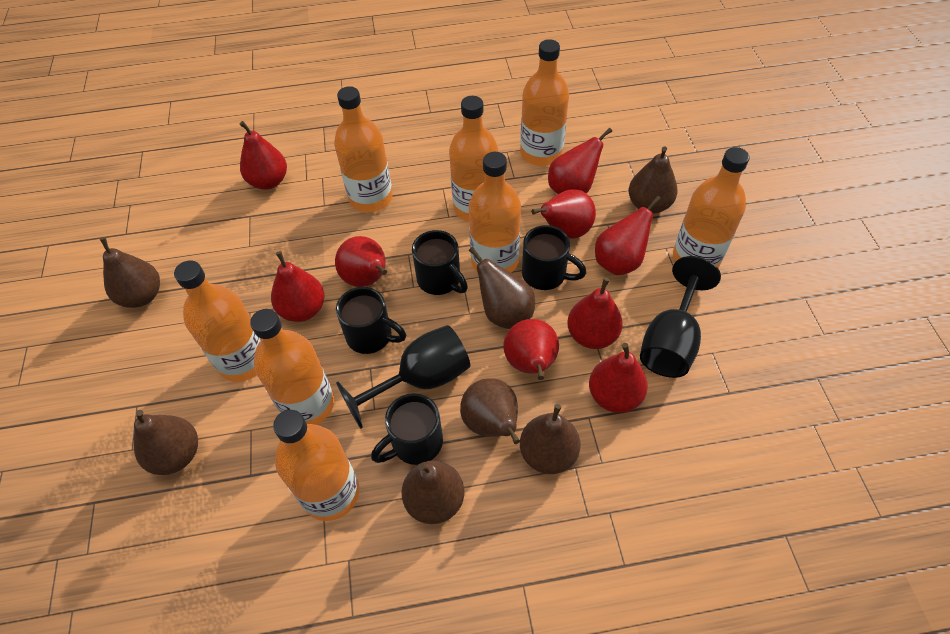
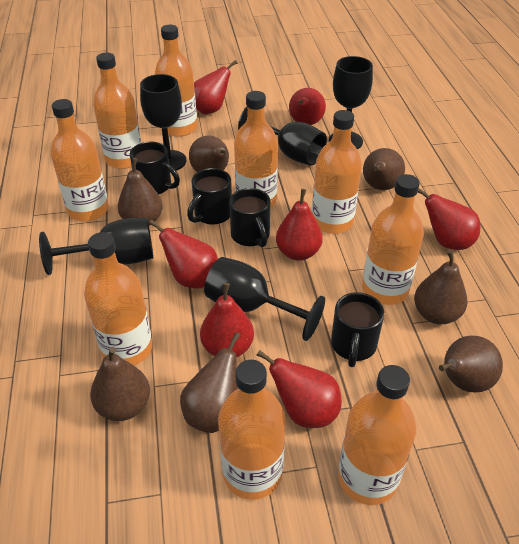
black goblet: [336,325,470,429] [640,256,721,378] = 2 -> [39,218,153,275] [140,74,186,171] [204,257,325,341] [238,107,327,166] [329,56,373,149] = 5
orange bottle: [174,261,261,382] [250,309,334,425] [273,410,359,521] [334,86,393,212] [449,96,498,222] [469,152,521,273] [520,39,569,166] [673,147,750,268] = 8 -> [51,99,109,221] [84,232,152,365] [93,53,141,169] [155,25,197,137] [218,360,286,500] [234,91,278,208] [312,110,362,234] [338,365,416,505] [362,174,424,305] = 9
red pear: [240,121,287,190] [271,251,324,322] [335,236,387,287] [503,319,559,380] [531,189,596,239] [548,128,612,194] [567,278,623,349] [589,343,648,413] [595,196,661,275] = 9 -> [149,220,218,289] [194,60,237,114] [200,283,254,358] [257,350,342,428] [276,189,323,261] [289,88,326,125] [418,188,480,250] = 7

